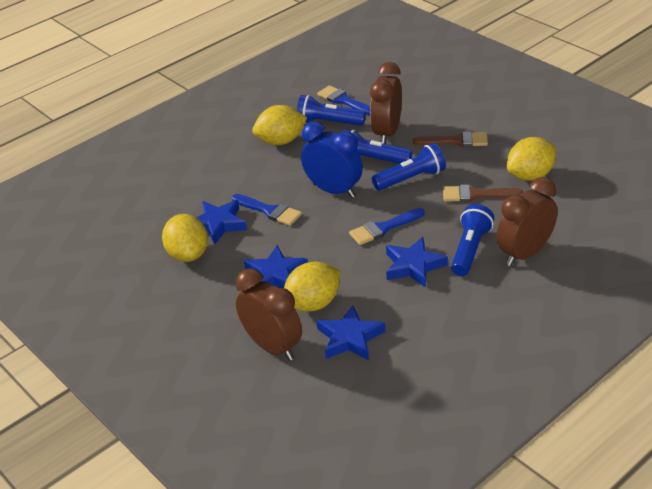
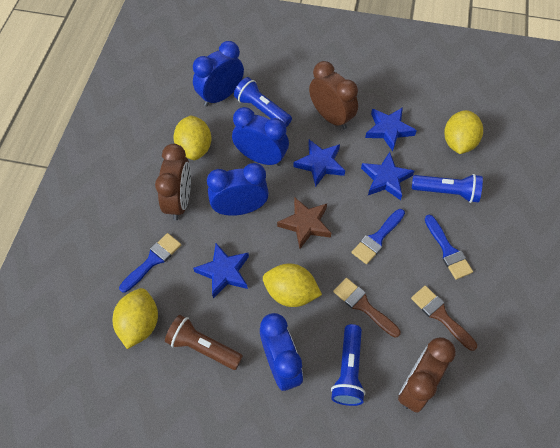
blue clock: [301,122,363,198] = 1 -> [193,41,244,107] [207,163,269,216] [232,107,289,166] [260,313,303,391] = 4
blue flashlight: [297,95,366,126] [344,129,412,164] [372,143,446,190] [451,204,494,276] = 4 -> [234,77,292,127] [331,324,366,406] [412,174,483,203] = 3
brown flashlight: none = 0 -> [165,315,243,370] = 1
brown star: none = 0 -> [277,197,331,249] = 1

